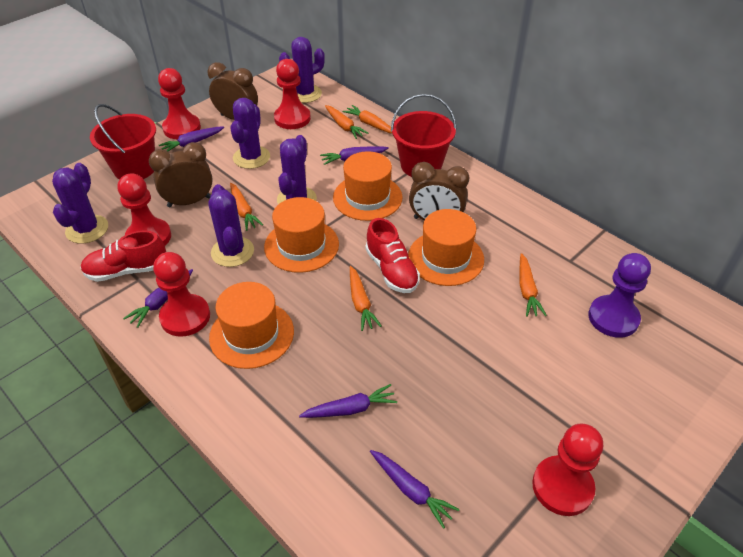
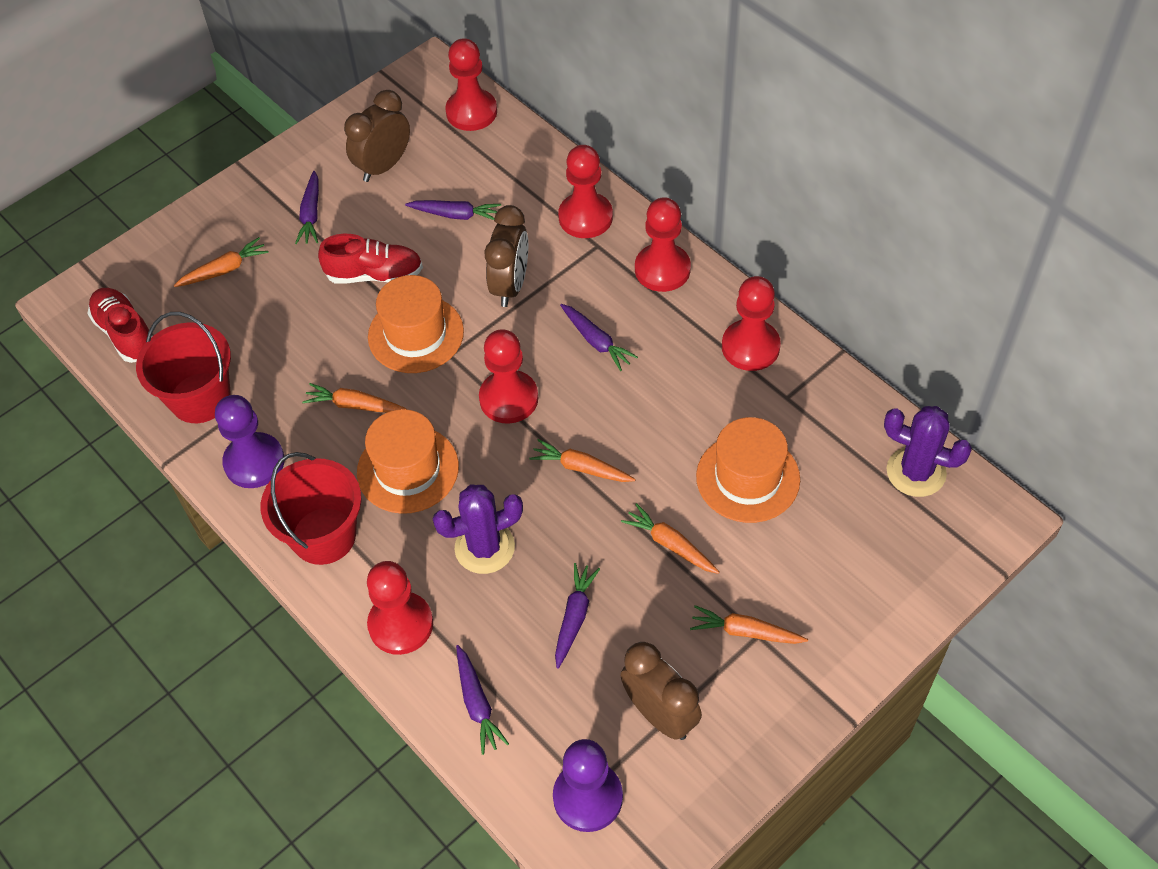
orange hat: [209,282,294,369] [264,197,339,273] [333,151,403,221] [408,209,484,286] = 4 -> [357,409,459,514] [368,275,464,373] [696,417,800,523] = 3
purple cactus: [52,163,108,244] [208,184,254,267] [230,98,270,169] [277,135,317,204] [279,37,325,103] = 5 -> [433,485,523,574] [884,406,972,497] = 2
purple pawn: [588,253,651,338] = 1 -> [215,395,285,488] [553,739,623,832] = 2
red pawn: [118,173,171,245] [153,252,210,337] [158,68,201,139] [274,59,311,129] [532,423,603,516] = 5 -> [367,561,433,655] [445,38,497,131] [479,329,538,424] [558,145,613,238] [635,197,691,292] [722,276,781,371] = 6

